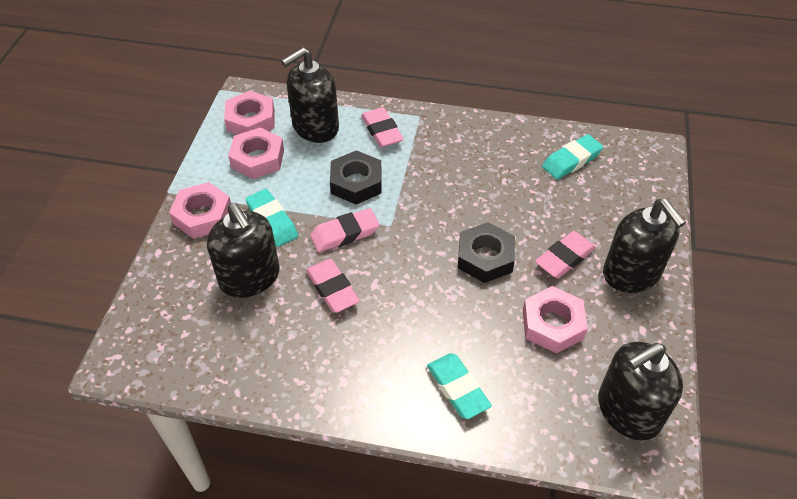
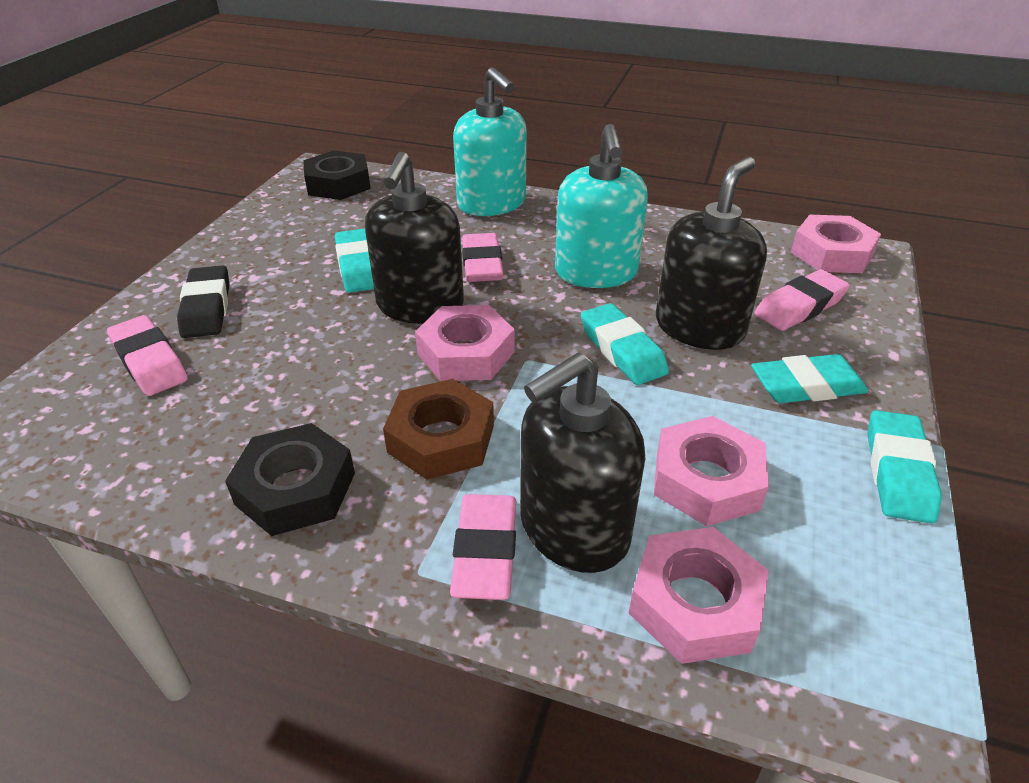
black eraser: none = 0 -> [177,265,229,338] = 1
black soap dispenser: [207,203,280,298] [281,47,339,143] [598,342,683,440] [603,199,686,293] = 4 -> [365,152,464,324] [520,352,645,573] [656,157,767,350] = 3
brown nut: none = 0 -> [383,379,494,480] = 1
turquoise eraser: [246,189,298,247] [427,353,492,419] [542,134,603,179] = 3 -> [335,228,374,293] [581,303,669,385] [751,354,868,403] [867,410,942,524] = 4
turquoise soap dispenser: none = 0 -> [453,67,527,216] [555,124,648,288] = 2

